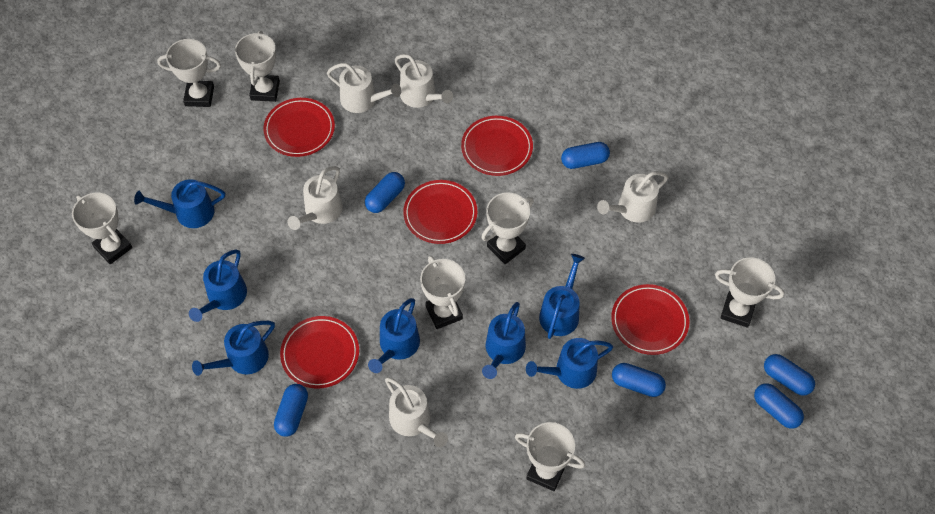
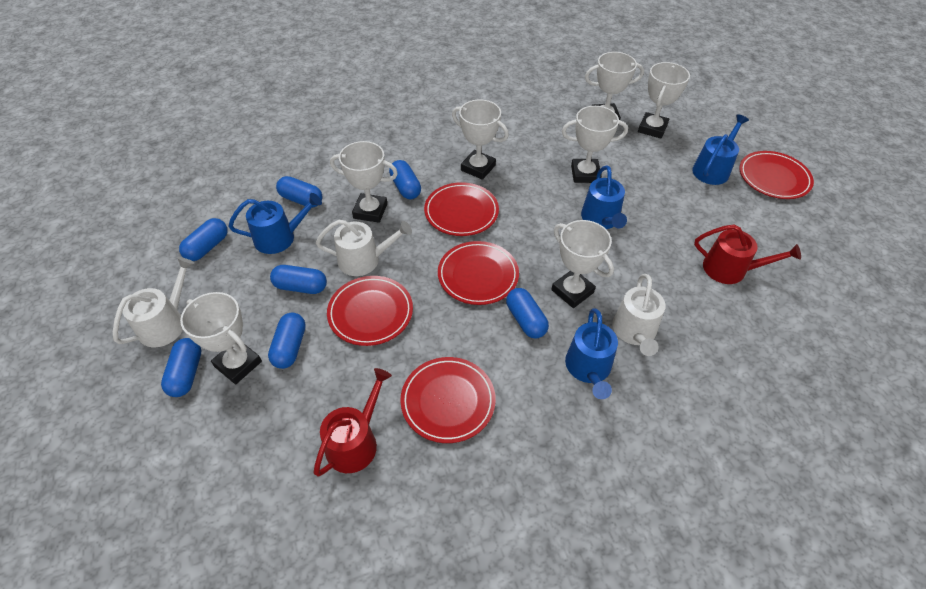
blue capsule: [274,384,308,437] [365,172,405,213] [561,142,610,169] [612,363,666,397] [754,383,804,429] [764,354,815,396] = 6 -> [161,338,202,397] [179,218,228,261] [268,313,306,369] [270,265,327,294] [276,176,322,208] [389,160,421,199] [506,288,549,338] = 7
blue watering can: [134,179,225,228] [189,249,247,322] [192,321,275,376] [368,298,420,373] [482,302,526,379] [526,338,613,389] [539,254,585,339] = 7 -> [228,193,322,254] [565,308,618,399] [581,165,627,229] [692,114,749,185] = 4
red watering can: none = 0 -> [314,368,392,477] [694,225,801,284] = 2
white watering can: [287,166,343,230] [327,63,402,113] [385,377,448,447] [395,54,453,108] [597,171,669,223] = 5 -> [113,257,194,347] [316,220,412,276] [612,274,666,356] = 3

